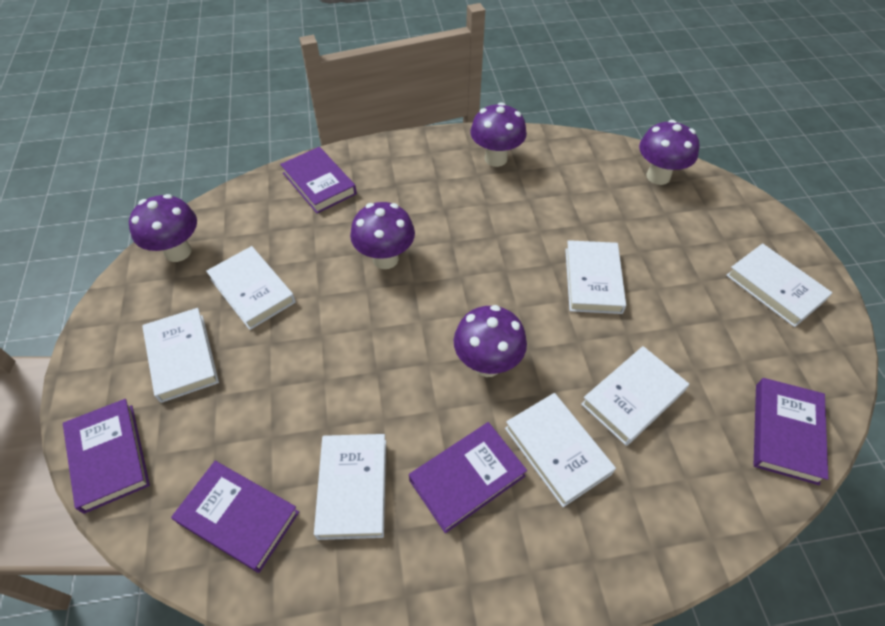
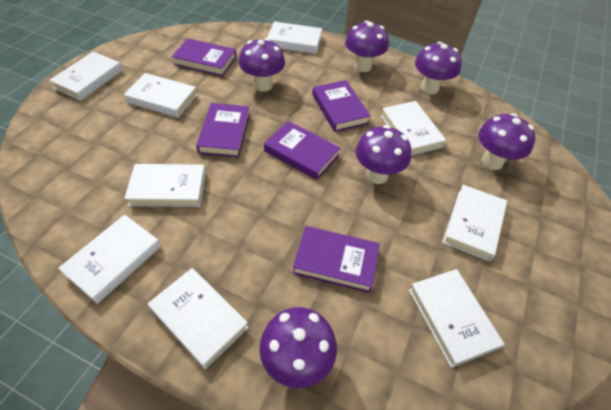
purple mushroom: [129,194,197,262] [350,202,415,269] [454,305,527,377] [470,102,527,167] [639,120,700,185] = 5 -> [239,38,285,92] [259,307,337,388] [345,21,389,72] [356,125,411,184] [415,42,461,94] [478,113,535,170] = 6
white book: [142,308,219,403] [206,246,296,330] [314,434,386,540] [505,393,616,507] [565,240,626,314] [581,346,689,446] [726,243,832,327] = 7 -> [49,51,123,101] [58,215,161,304] [124,73,197,118] [124,164,206,207] [148,268,249,369] [267,22,322,54] [381,101,446,156] [409,269,504,368] [443,185,507,261] = 9

